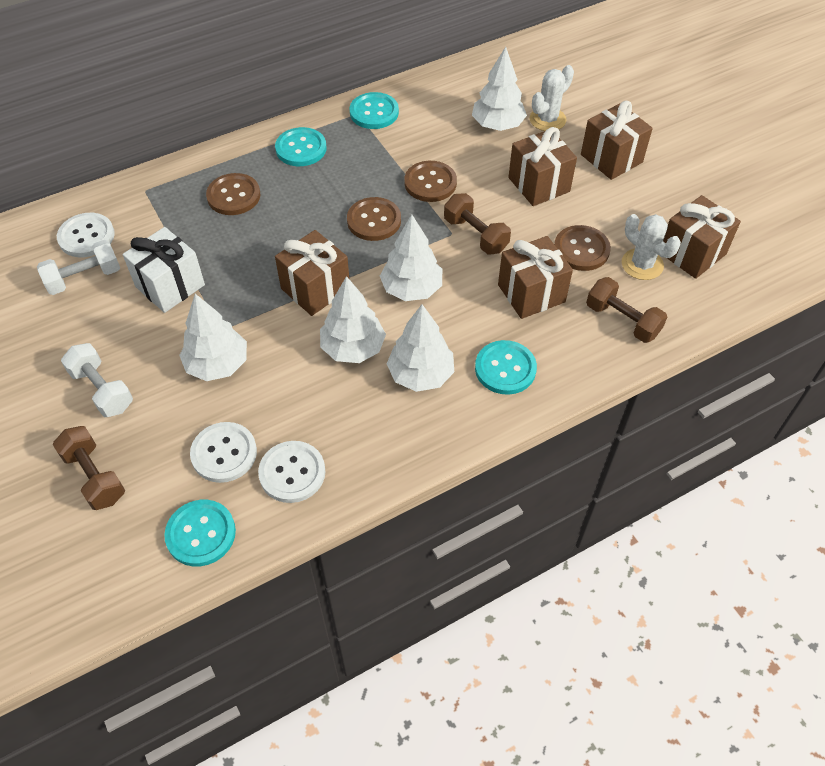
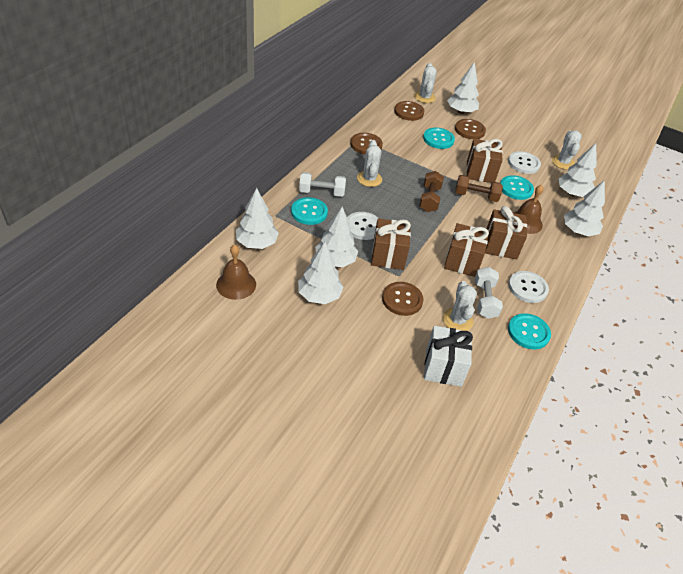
brown bell: none = 0 -> [216,244,256,300] [514,185,543,234] = 2
brown dumbbell: [53,426,125,510] [444,193,511,255] [586,277,667,343] = 3 -> [419,171,444,212] [455,175,503,202] = 2
brown gift: [275,230,349,316] [498,236,573,319] [508,127,577,206] [581,101,653,180] [663,195,741,279] = 5 -> [371,218,411,270] [444,223,489,277] [466,139,503,183] [485,206,527,259] = 4
white cactus: [530,65,574,131] [622,214,681,280] = 2 -> [357,140,382,187] [414,63,437,103] [443,281,477,331] [552,130,582,170] = 4
white tree: [179,294,247,381] [320,276,386,363] [380,215,442,301] [387,304,454,392] [472,47,527,131] = 5 -> [236,188,279,249] [298,242,343,304] [315,207,358,267] [447,62,479,114] [558,143,597,197] [564,180,605,236] = 6

